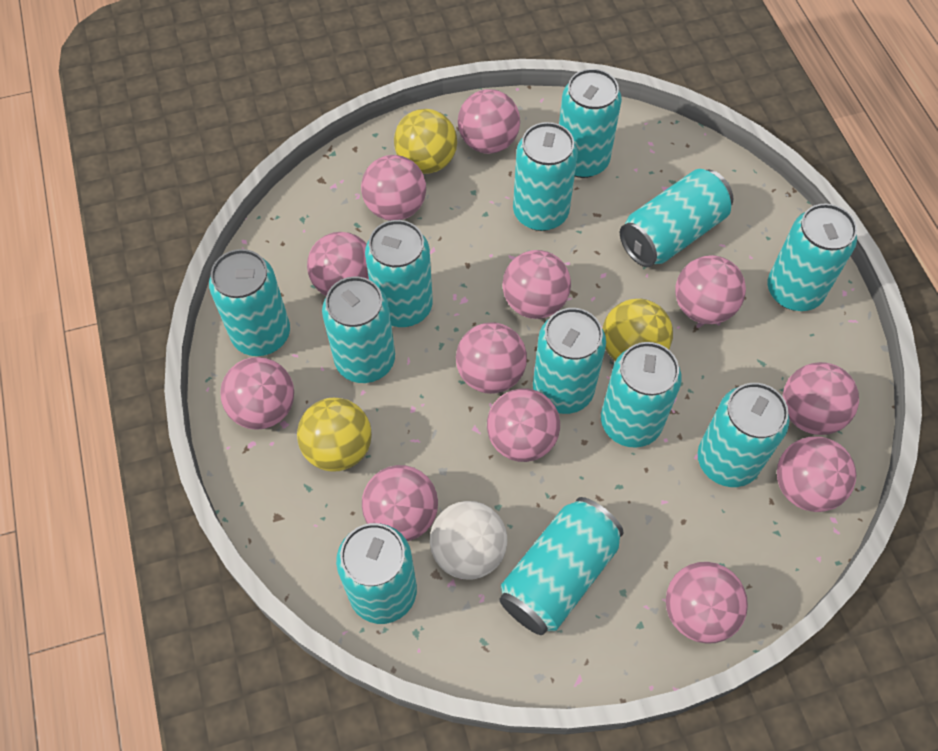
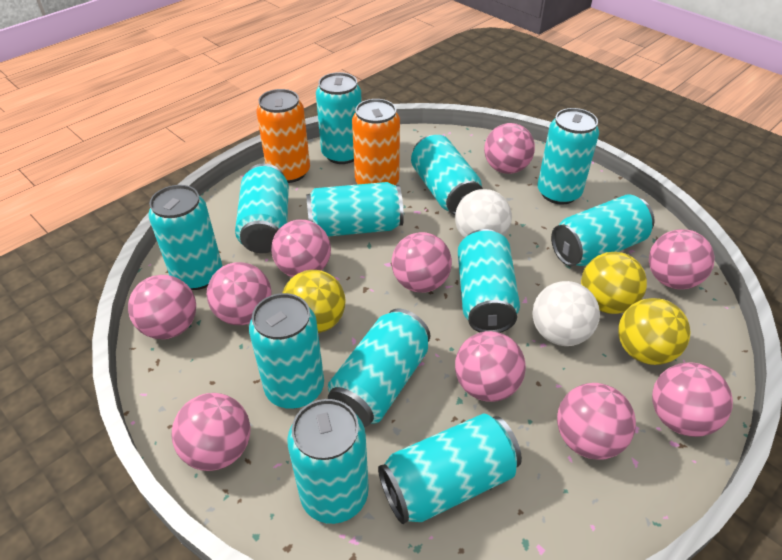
orange can: none = 0 -> [256,89,310,183] [352,99,400,185] = 2
pink ball: [220,357,294,430] [307,232,369,296] [361,155,426,221] [362,465,438,541] [456,322,527,394] [458,89,520,154] [487,389,560,462] [502,250,571,319] [666,562,748,644] [675,255,746,324] [777,437,856,512] [783,362,859,435] = 12 -> [128,275,196,339] [172,393,250,471] [207,262,271,325] [271,220,331,277] [392,232,452,293] [455,331,526,402] [484,123,535,174] [557,383,636,460] [649,229,715,289] [652,363,733,437] = 10
white ball: [430,501,507,580] = 1 -> [455,189,512,238] [532,281,600,346] = 2

